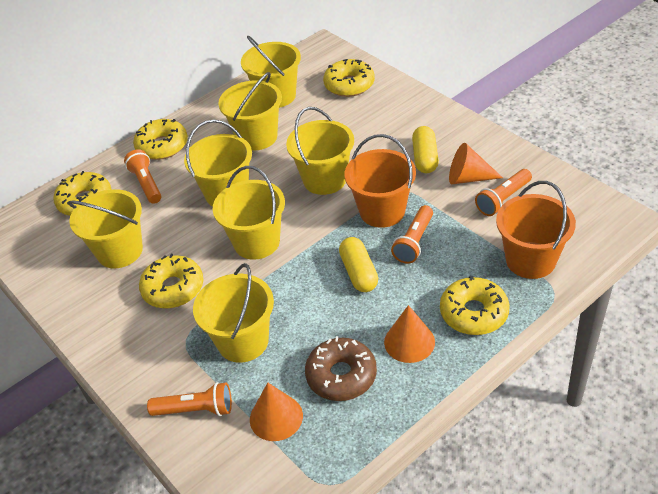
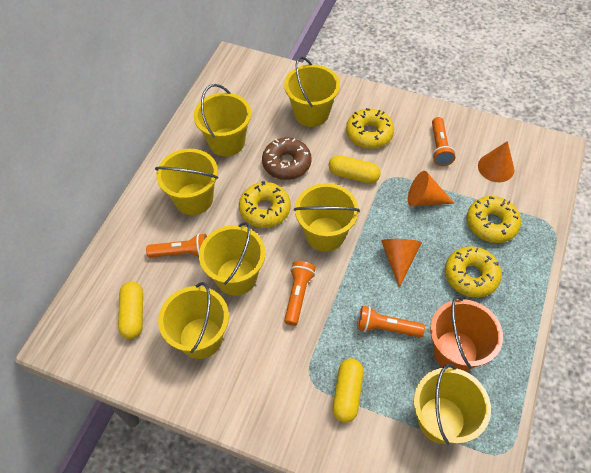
orange bucket: [345,134,416,228] [496,181,576,279] = 2 -> [430,296,503,372] = 1
yellow capsule: [339,237,378,292] [412,126,439,173] = 2 -> [118,282,143,339] [329,155,381,184] [332,358,364,423] = 3
yellow donut: [53,171,111,216] [133,119,188,160] [139,254,203,308] [323,59,375,97] [440,275,509,335] = 5 -> [239,181,291,228] [346,108,394,149] [445,246,502,298] [467,196,521,243] = 4

